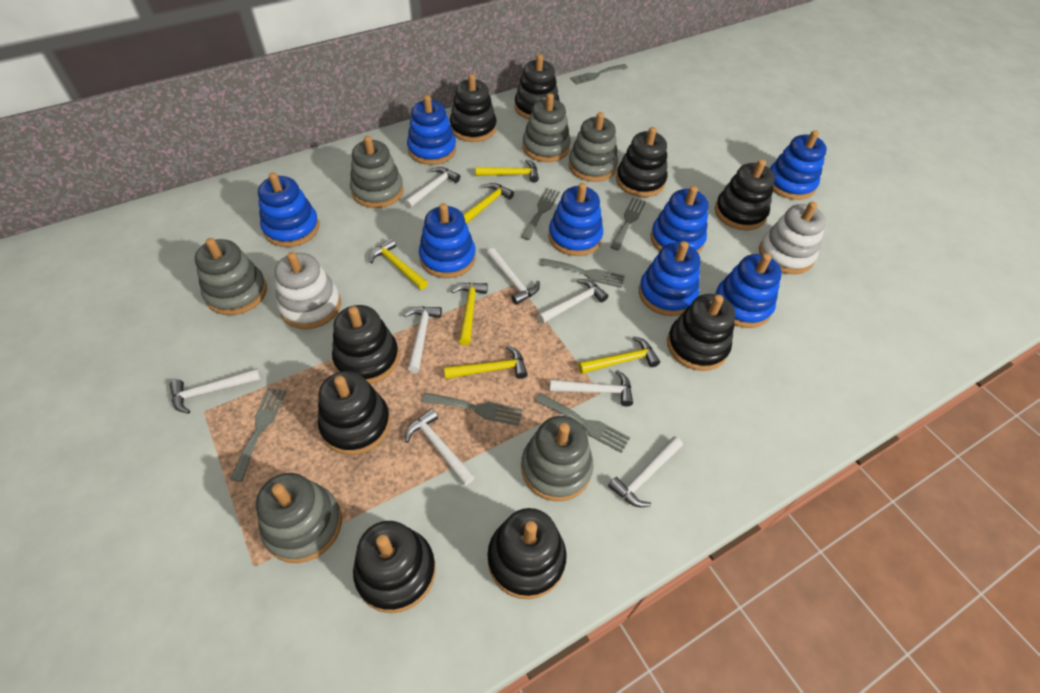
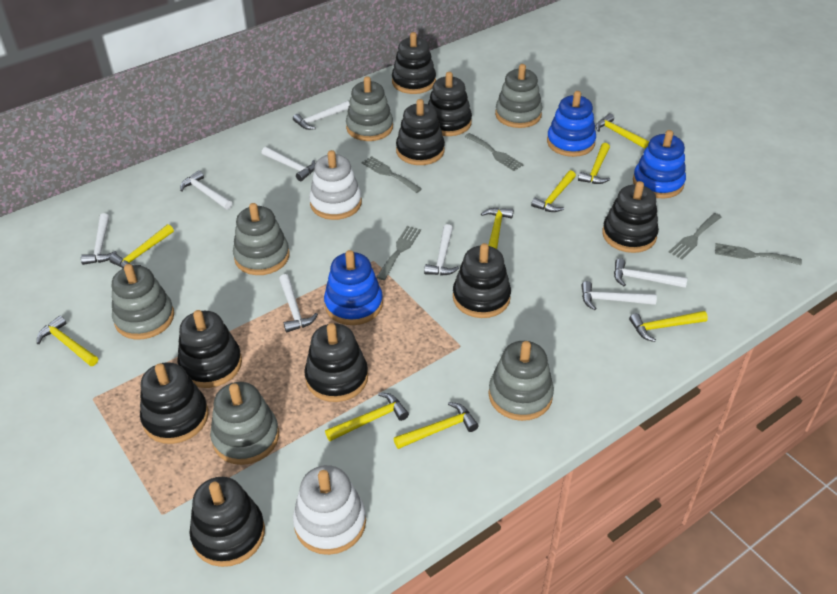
blue stacking toy: [258,172,319,247] [407,95,456,165] [419,203,476,278] [548,183,603,256] [639,241,700,316] [650,186,708,253] [715,253,782,328] [770,130,827,200] = 8 -> [324,250,383,325] [547,91,596,157] [633,130,686,198] = 3
grey fork: [230,388,286,482] [422,393,523,426] [521,188,560,240] [535,393,630,453] [540,258,625,288] [570,64,628,85] [610,198,646,250] = 7 -> [362,156,422,193] [377,226,421,280] [464,133,524,171] [668,213,722,259] [715,243,802,265] = 5
yellow hammer: [370,238,428,290] [444,346,528,379] [452,283,488,346] [463,183,514,224] [475,160,539,183] [578,336,660,374] = 6 -> [37,316,98,366] [109,224,174,268] [325,392,409,441] [394,402,479,449] [481,208,513,249] [531,170,576,212] [578,143,610,184] [596,114,649,149] [629,311,708,342] = 9

